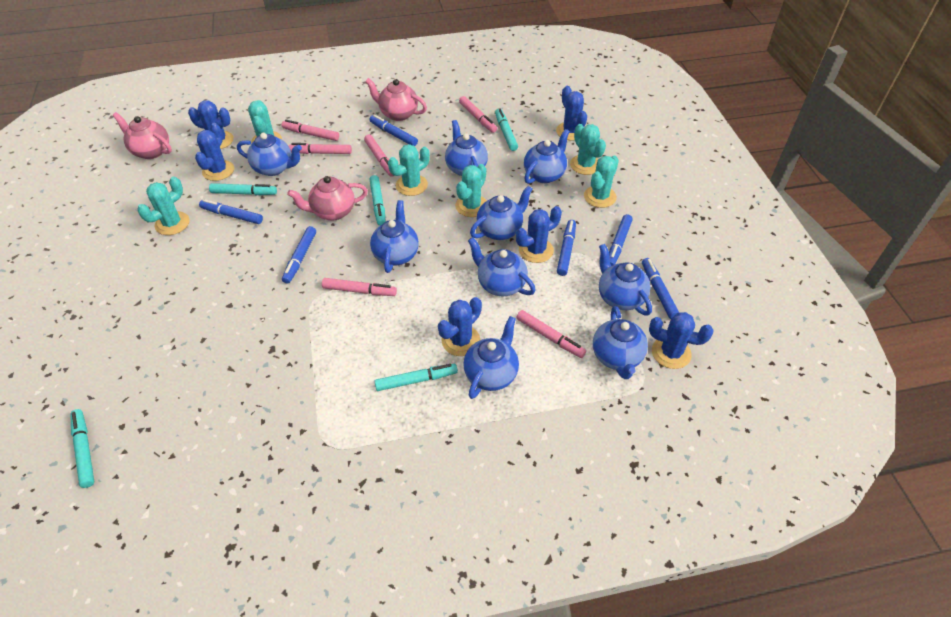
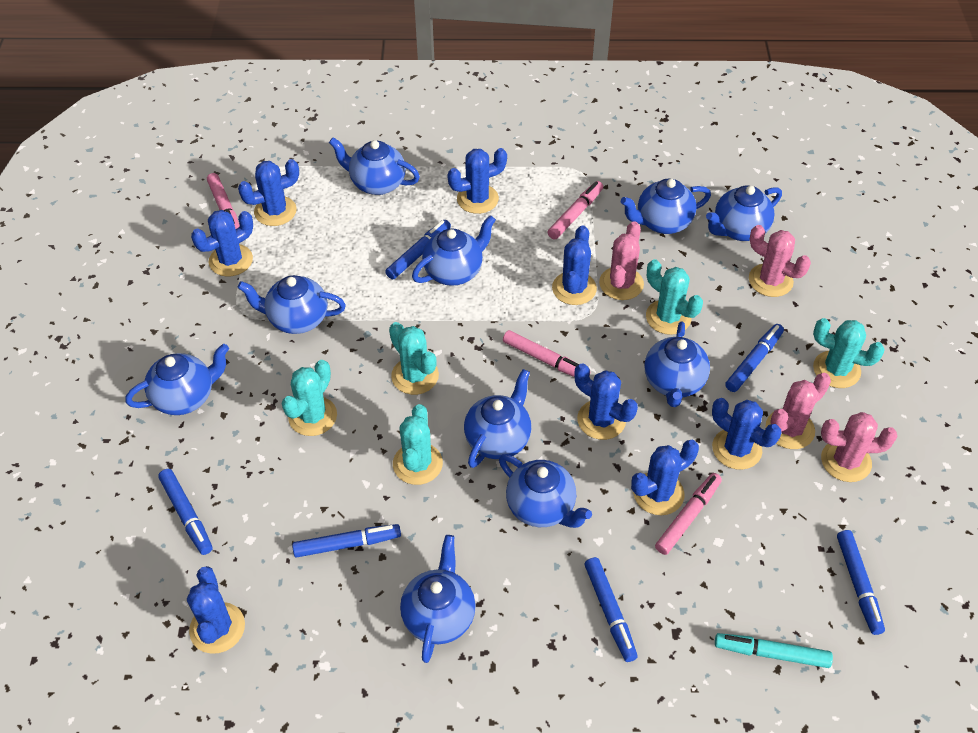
blue cactus: [188,100,234,149] [195,123,234,181] [438,297,482,356] [516,206,562,263] [556,86,587,140] [649,312,714,369] = 6 -> [187,566,245,654] [191,210,253,277] [238,159,299,226] [447,148,507,214] [552,225,597,305] [575,363,638,440] [631,440,699,515] [712,398,781,470] = 8
blue teapot: [237,133,302,176] [370,200,419,273] [445,120,488,176] [463,316,519,399] [468,237,536,296] [470,186,532,240] [524,129,570,184] [593,306,648,379] [599,244,652,316] = 9 -> [125,344,229,415] [238,275,346,334] [329,137,420,195] [400,535,476,663] [412,215,496,286] [464,369,531,468] [499,454,592,528] [621,179,711,234] [645,321,710,407] [706,185,782,241] = 10
pink cactus: none = 0 -> [599,221,644,300] [749,225,811,297] [766,373,831,449] [821,412,898,482] = 4
pink marker: [282,120,339,141] [288,143,352,154] [322,278,397,296] [364,135,394,177] [459,96,497,133] [516,310,586,358] = 6 -> [207,173,240,229] [503,330,590,377] [547,181,603,239] [655,473,722,555] = 4
pink teapot: [112,112,172,159] [287,176,368,221] [365,78,427,121] = 3 -> none = 0
turquoise cactus: [137,176,189,235] [248,100,282,144] [388,144,430,196] [455,164,487,217] [570,124,606,175] [584,156,619,208] = 6 -> [281,360,337,436] [389,322,439,395] [393,404,443,485] [646,259,703,335] [813,318,885,388] = 5
turquoise marker: [70,409,94,488] [209,183,277,195] [370,175,386,226] [374,364,458,391] [495,108,518,151] = 5 -> [715,633,833,668] = 1

